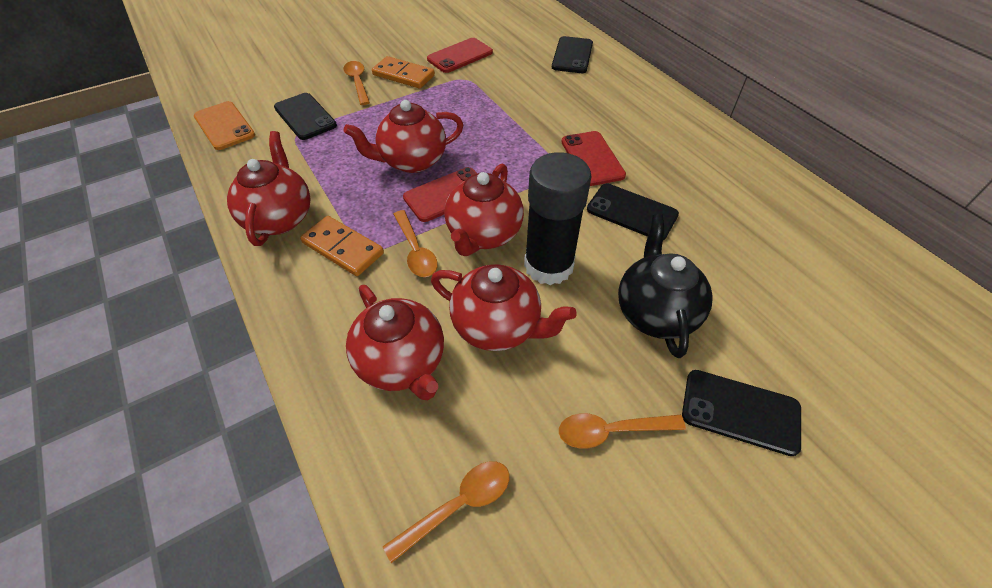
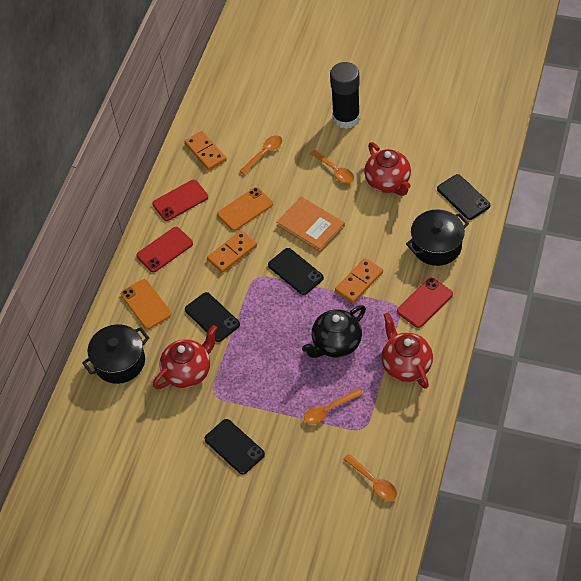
black pot: none = 0 -> [82,324,149,384] [406,209,469,266] = 2
orange book: none = 0 -> [276,197,345,252] = 1
orange domino: [300,216,384,276] [372,56,435,89] = 2 -> [184,131,227,170] [207,230,257,273] [335,258,383,303] = 3
orange phone: [194,101,255,150] = 1 -> [121,279,171,329] [217,187,273,231] = 2
red teapot: [227,131,310,246] [344,100,463,173] [346,285,444,400] [431,264,576,351] [444,164,524,256] = 5 -> [153,325,217,389] [364,142,411,196] [381,312,433,389] = 3

